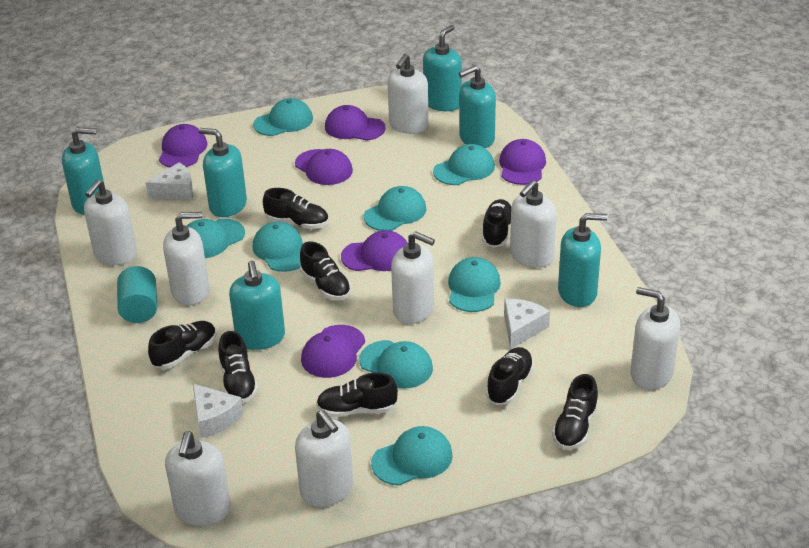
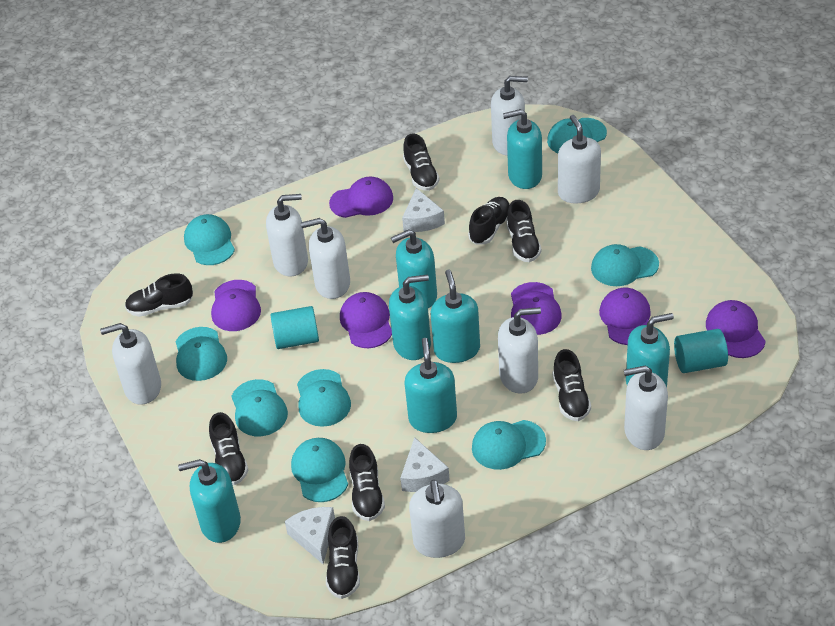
turquoise cylinder: [117,266,157,323] = 1 -> [270,306,319,349] [674,329,728,373] = 2
turquoise soap dispenser: [62,128,104,215] [198,128,247,217] [229,260,285,350] [423,25,462,111] [459,65,496,148] [558,213,607,307] = 6 -> [178,459,241,543] [389,274,431,360] [391,229,437,308] [405,338,457,433] [430,270,480,363] [503,109,542,189] [626,313,674,387] = 7

